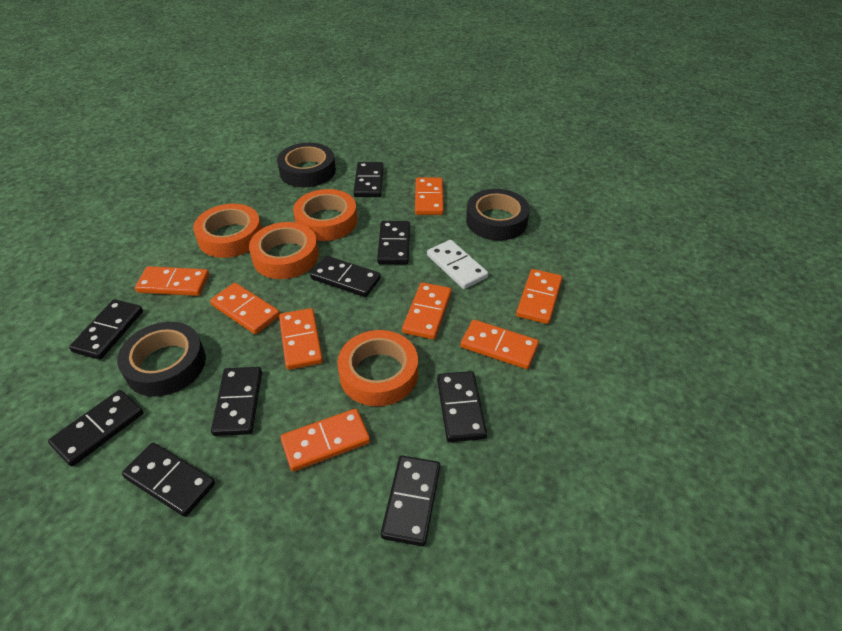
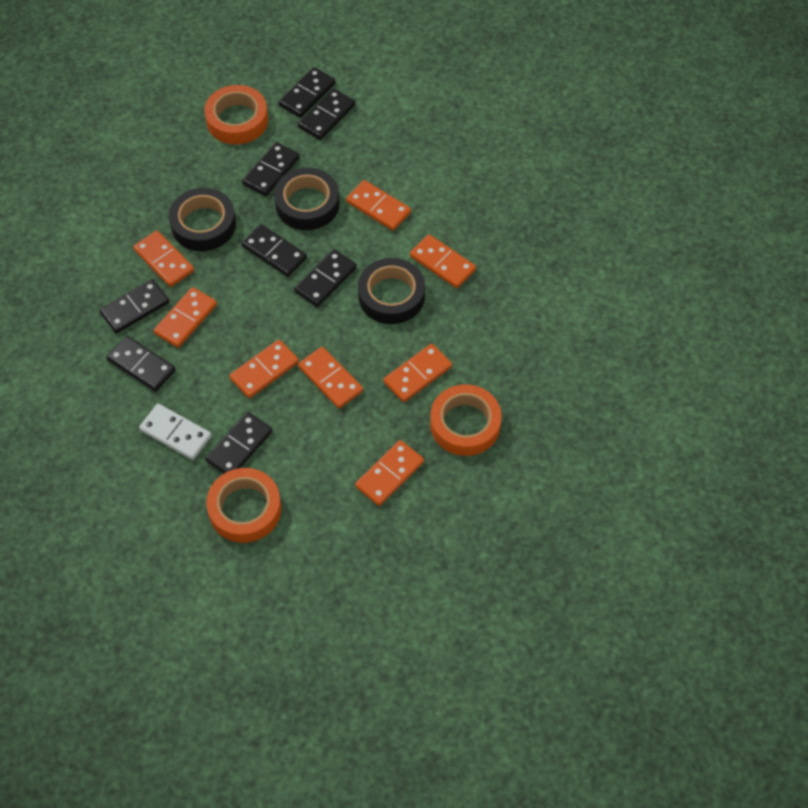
black domino: [48,390,143,467] [69,299,143,360] [122,443,215,517] [211,367,262,436] [310,256,381,297] [353,162,384,197] [377,221,410,265] [381,455,440,546] [437,371,487,442] = 9 -> [99,279,169,333] [106,336,176,392] [205,412,272,474] [241,224,307,277] [242,142,300,196] [278,67,335,118] [294,249,357,307] [298,88,355,140] = 8
orange tape: [193,204,262,258] [249,222,319,279] [293,189,357,241] [337,330,418,406] = 4 -> [204,85,268,144] [206,468,281,543] [430,385,502,456] = 3

